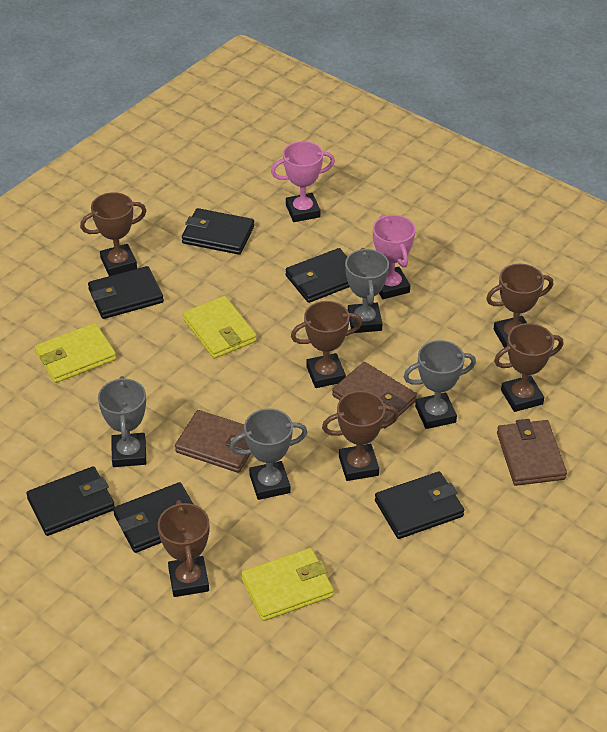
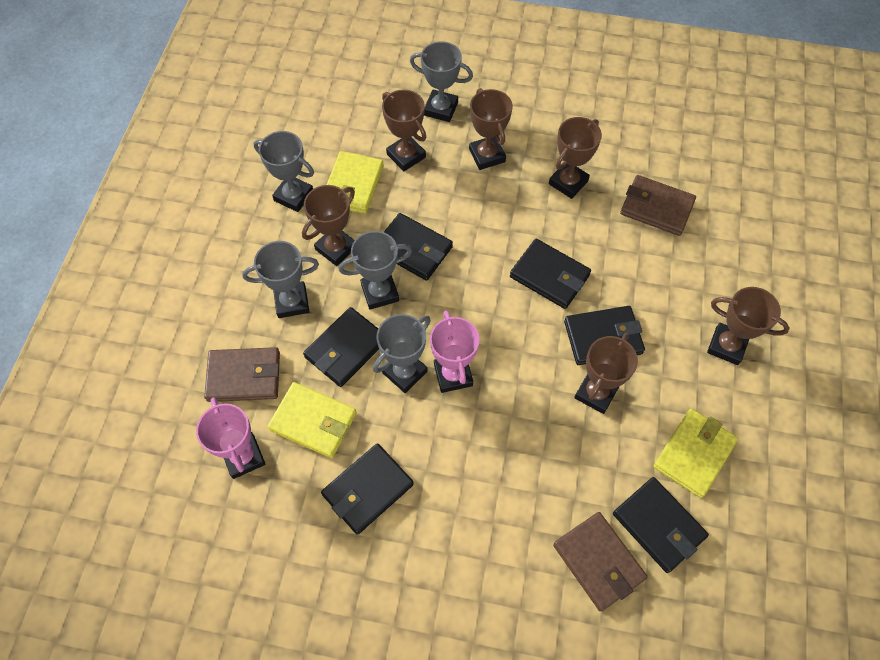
grey trophy: [98,376,146,467] [230,409,307,500] [345,248,389,333] [404,340,476,429] = 4 -> [242,241,319,318] [254,131,314,212] [339,231,412,310] [373,314,431,393] [410,41,473,122] = 5

